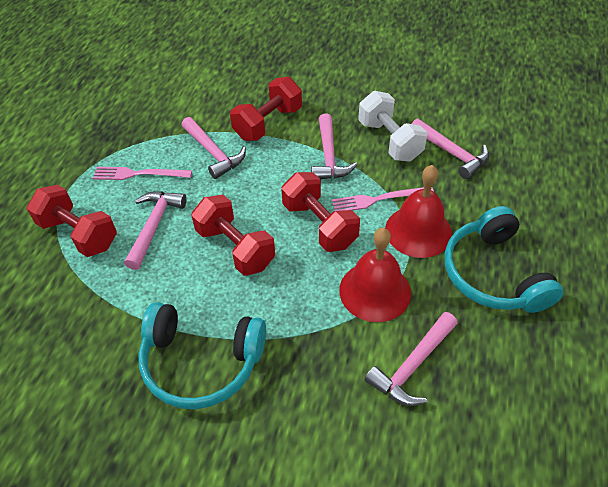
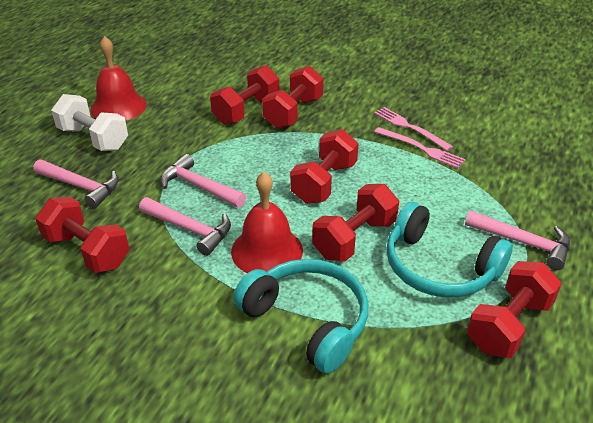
pink hammer: [124,191,186,270] [181,117,246,179] [311,114,358,179] [364,312,458,406] [412,118,489,179] = 5 -> [33,159,119,208] [139,197,231,256] [161,154,246,208] [465,210,570,270] = 4
red dumbbell: [27,185,117,257] [191,195,275,276] [230,77,302,141] [281,172,360,252] = 4 -> [35,197,129,273] [210,65,279,125] [262,66,324,129] [290,129,359,204] [312,184,399,261] [467,261,562,358] = 6

